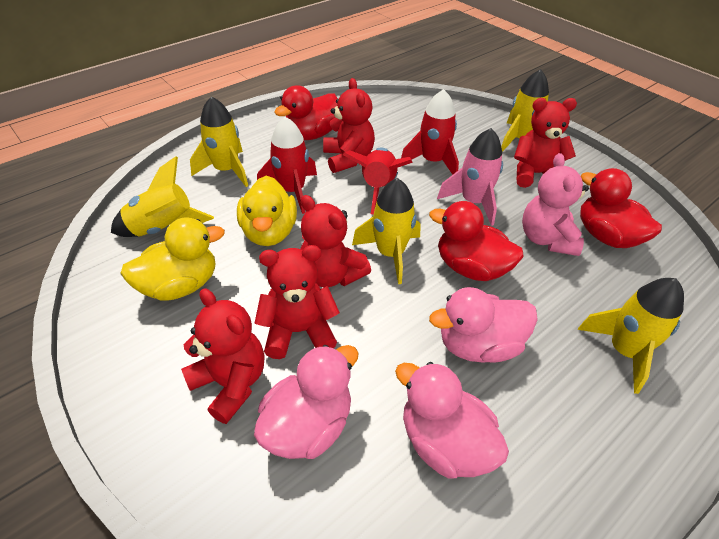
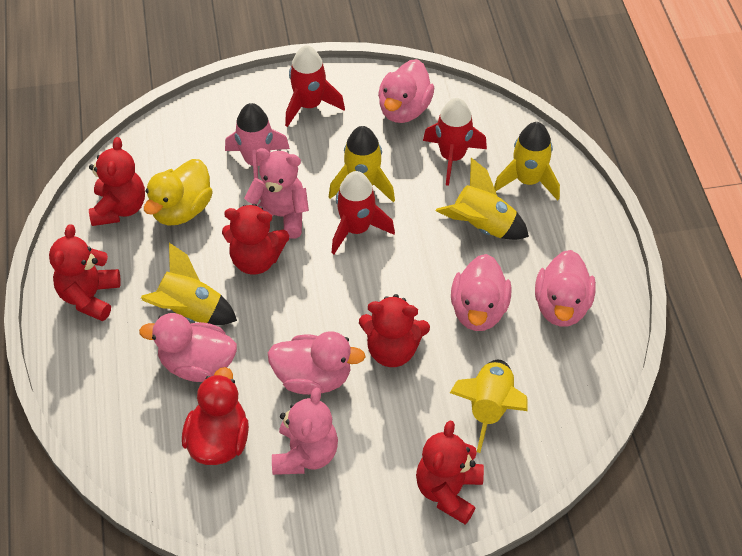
pink duck: [254,345,359,459] [395,362,509,479] [429,287,538,363] = 3 -> [139,313,237,382] [268,331,365,395] [378,59,434,123] [451,254,512,331] [535,250,596,327] = 5
pink teddy bear: [522,153,589,256] = 1 -> [244,148,309,239] [272,387,338,475] = 2
red duck: [274,85,338,140] [429,201,524,281] [580,168,662,248] = 3 -> [182,367,249,465] = 1
yellow duck: [120,218,225,301] [237,176,297,246] = 2 -> [144,159,213,226] = 1

